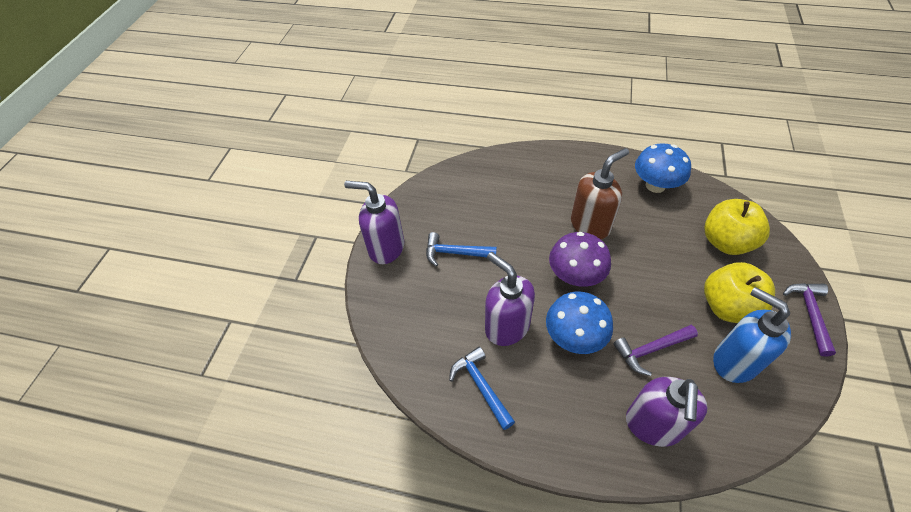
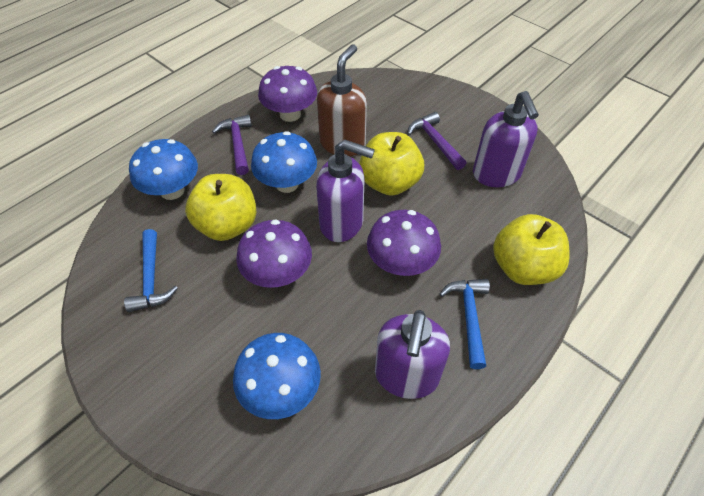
blue mushroom: [546,291,613,354] [635,143,691,193] = 2 -> [129,139,198,200] [233,333,321,419] [251,131,317,193] = 3
blue soap dispenser: [713,287,791,383] = 1 -> none = 0
purple mushroom: [549,232,611,287] = 1 -> [236,219,312,288] [258,66,317,122] [367,210,441,276] = 3
yellow apple: [704,199,770,255] [704,262,775,323] = 2 -> [185,174,256,241] [359,132,424,196] [493,214,570,285] = 3

